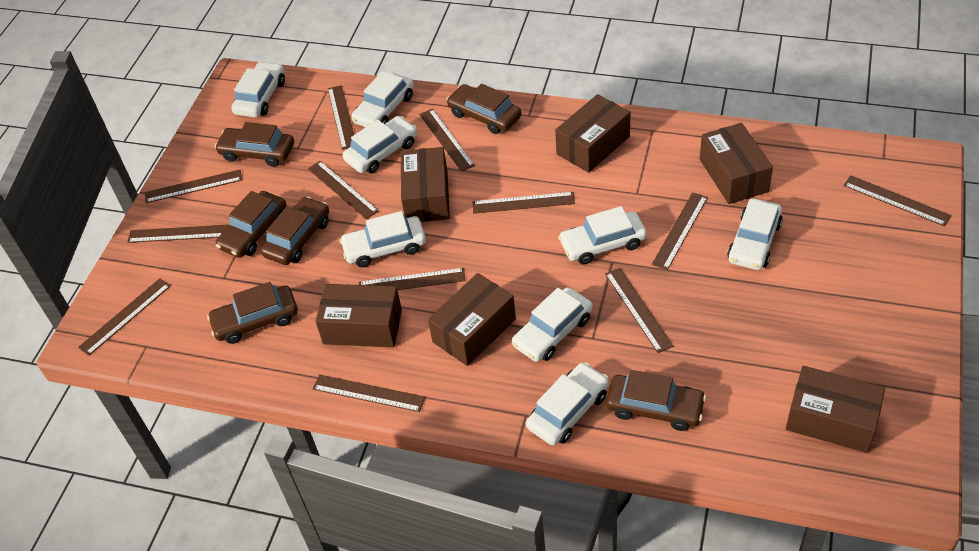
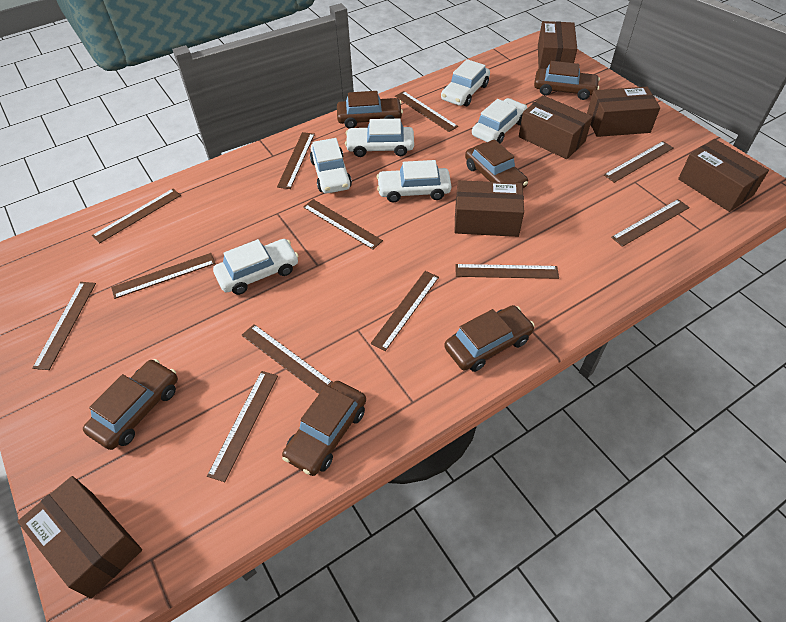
white car: [231,61,285,117] [340,211,426,267] [343,116,417,173] [351,71,414,127] [512,287,593,362] [526,362,609,445] [558,206,647,265] [727,198,783,270] = 8 -> [213,239,299,295] [310,138,352,193] [345,119,414,157] [377,160,451,203] [441,59,490,106] [472,98,527,144] = 6

